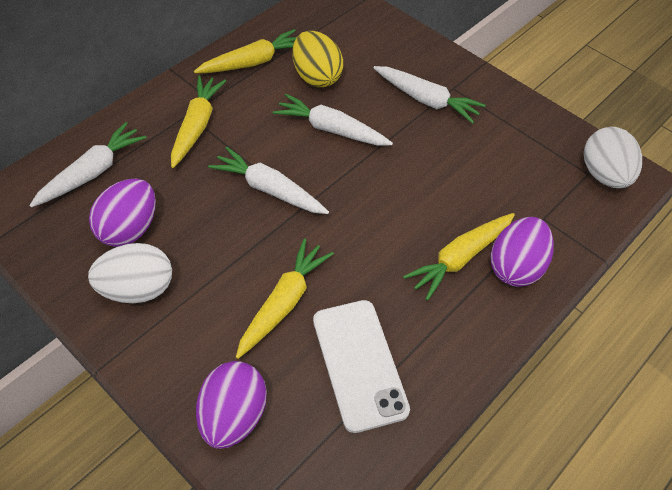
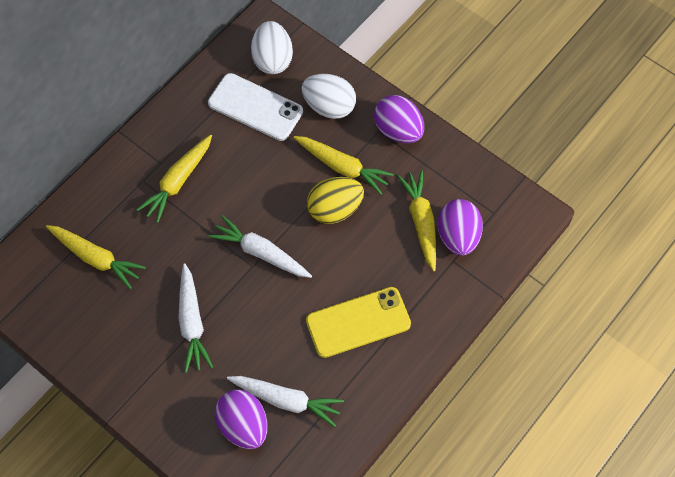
white carrot: [29,122,147,207] [208,147,329,214] [273,94,393,146] [374,66,486,124] = 4 -> [178,263,213,373] [209,215,312,278] [227,376,344,427] = 3
yellow phone: none = 0 -> [306,287,411,358] = 1

